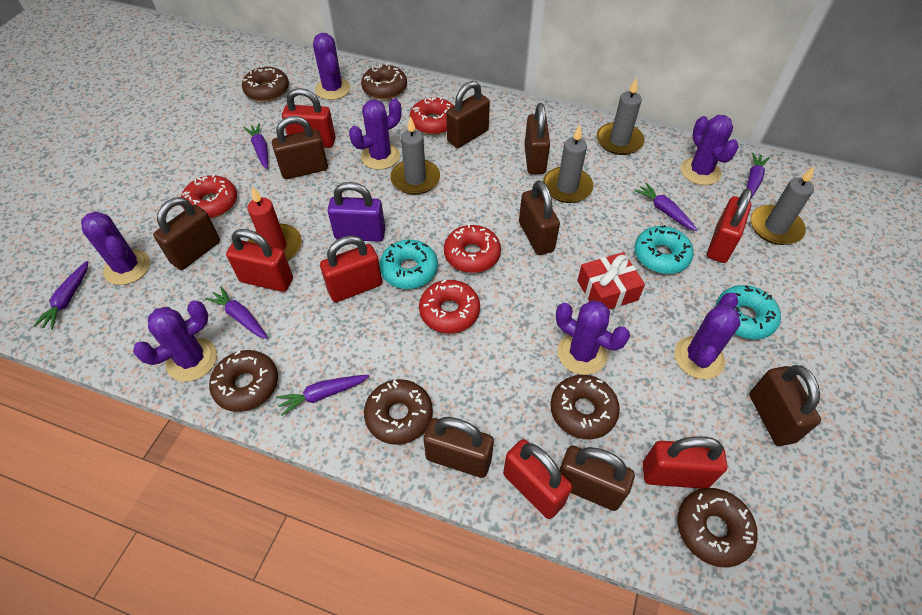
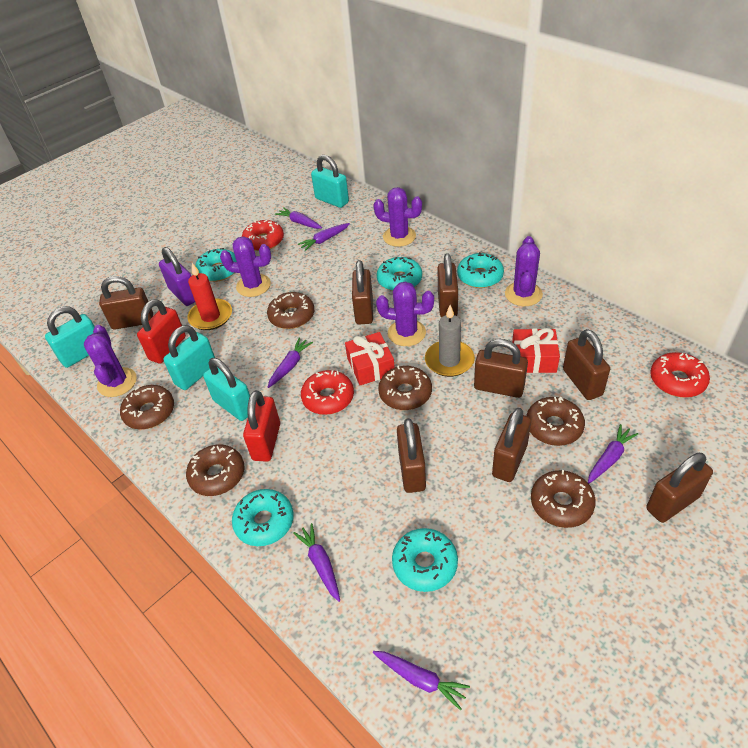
grey candle: [390,116,440,195] [543,125,594,203] [597,78,644,155] [751,167,814,245] = 4 -> [425,305,475,377] = 1
purple cactus: [81,211,150,285] [133,300,217,382] [313,33,351,100] [349,99,401,170] [556,300,630,375] [674,292,740,379] [681,115,739,185] = 7 -> [84,325,137,397] [220,236,271,297] [373,187,422,247] [376,281,434,346] [505,236,543,306] = 5
red donut: [181,174,237,218] [410,97,454,135] [419,280,480,333] [444,224,501,273] = 4 -> [242,220,284,251] [301,370,354,415] [650,352,710,397] = 3
red gift: [577,252,645,309] = 1 -> [345,332,395,385] [512,328,560,373] = 2
red padlock: [226,229,293,292] [282,88,336,148] [320,236,382,302] [503,439,573,519] [643,436,727,489] [707,188,752,263] = 6 -> [137,299,186,364] [243,390,280,462] = 2
turquoise donut: [379,240,438,289] [634,225,694,274] [716,285,781,339] = 3 -> [195,248,237,282] [232,489,294,546] [377,257,422,291] [392,528,458,592] [457,252,504,288] = 5
turquoise padlock: none = 0 -> [45,307,95,368] [163,325,215,390] [203,358,250,421] [311,155,349,208] = 4

